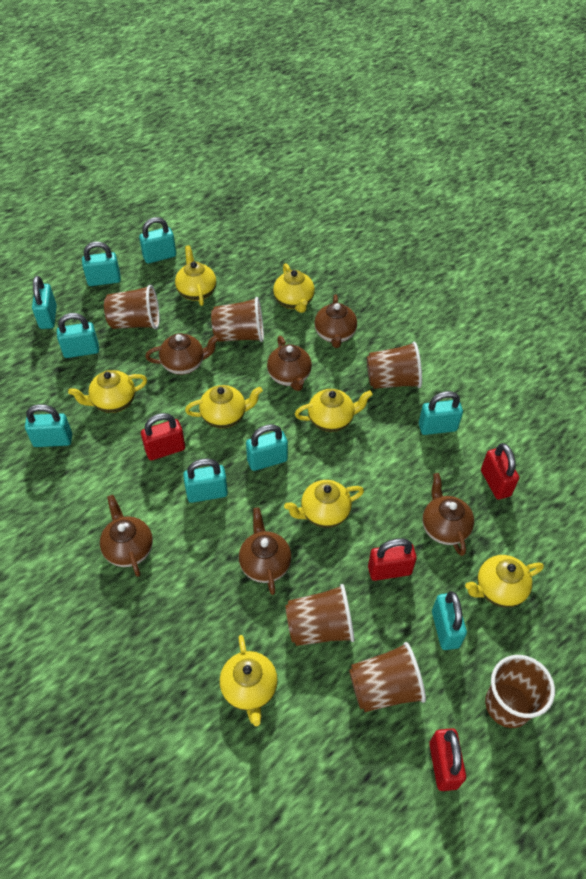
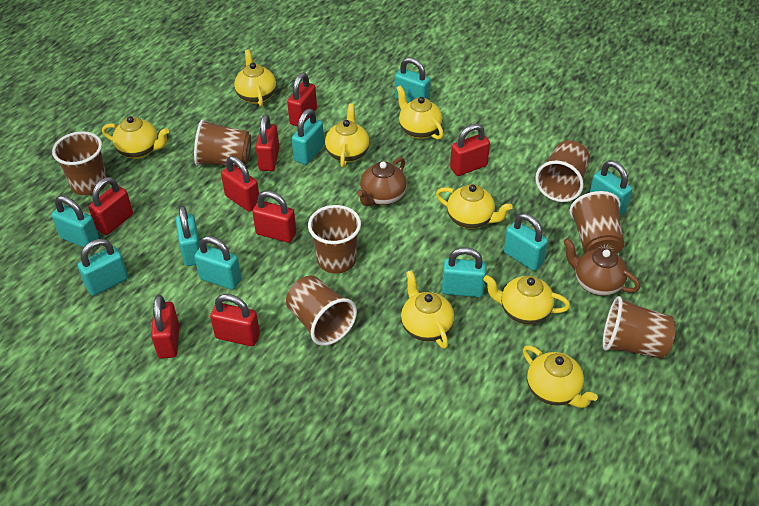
brown cup: [104,285,160,329] [211,297,264,342] [285,584,355,646] [349,642,426,712] [367,342,422,389] [485,655,555,728] = 6 -> [52,131,107,195] [194,119,251,167] [286,275,357,346] [308,205,361,274] [535,141,590,202] [570,191,624,254] [603,296,676,359] = 7
brown teapot: [100,495,153,577] [145,333,219,375] [239,507,292,595] [267,336,312,391] [314,294,357,348] [423,473,474,556] = 6 -> [357,157,407,206] [563,238,640,296] = 2
red padlock: [141,413,185,460] [368,538,417,581] [429,728,466,791] [481,443,519,500] = 4 -> [88,177,133,235] [151,295,179,359] [210,294,260,346] [221,156,259,212] [252,191,296,243] [256,114,279,171] [287,72,317,127] [450,124,490,176] = 8

